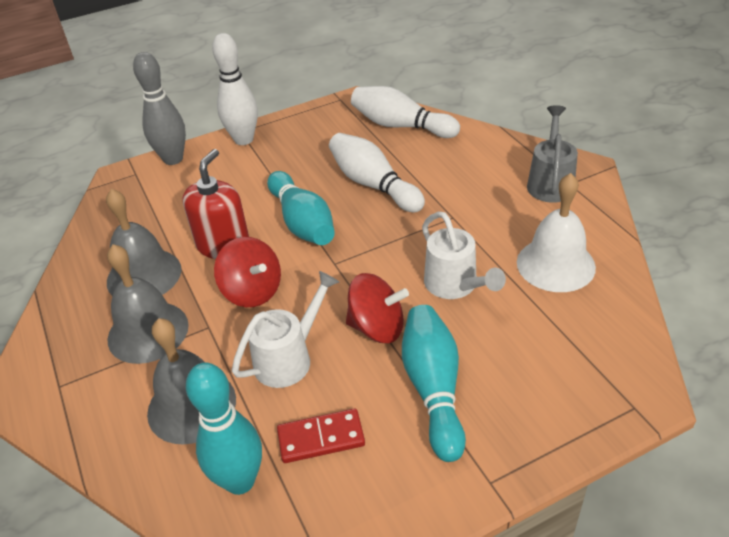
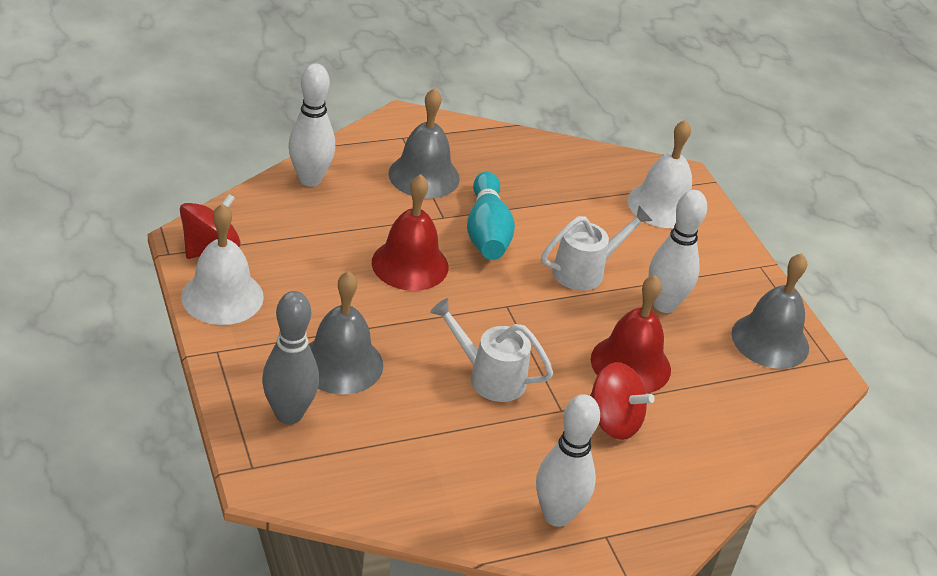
grey watering can: [527,105,578,203] = 1 -> none = 0
red bell: none = 0 -> [372,174,448,291] [591,275,671,393] = 2
red domino: [277,408,365,463] = 1 -> none = 0
red soap dispenser: [182,149,249,259] = 1 -> none = 0
turquoise bowling pin: [186,363,262,495] [267,171,335,245] [402,305,466,462] = 3 -> [467,172,515,260] = 1
white bell: [517,173,596,292] = 1 -> [181,204,264,325] [628,120,692,228] = 2

